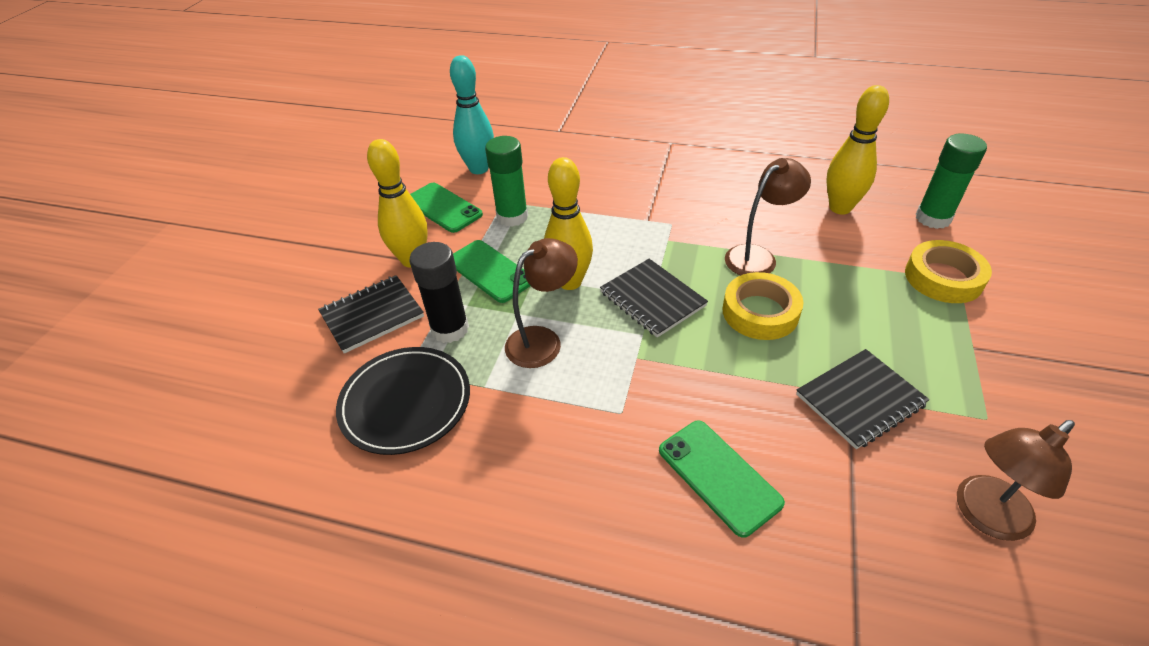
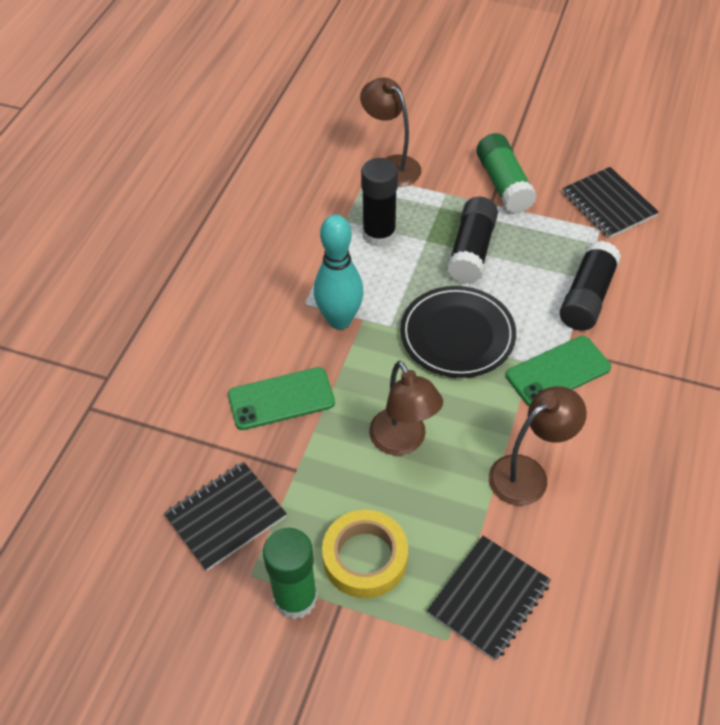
black glue stick: [410,242,469,343] = 1 -> [361,158,398,247] [447,197,498,284] [560,241,621,331] = 3
green phone: [410,183,483,233] [453,240,530,303] [659,421,785,538] = 3 -> [228,367,335,430] [506,336,611,406] = 2
yellow bowling pin: [367,139,428,268] [544,157,593,290] [826,85,889,215] = 3 -> none = 0
yellow tape: [722,272,803,340] [905,240,992,303] = 2 -> [322,509,408,598] = 1

